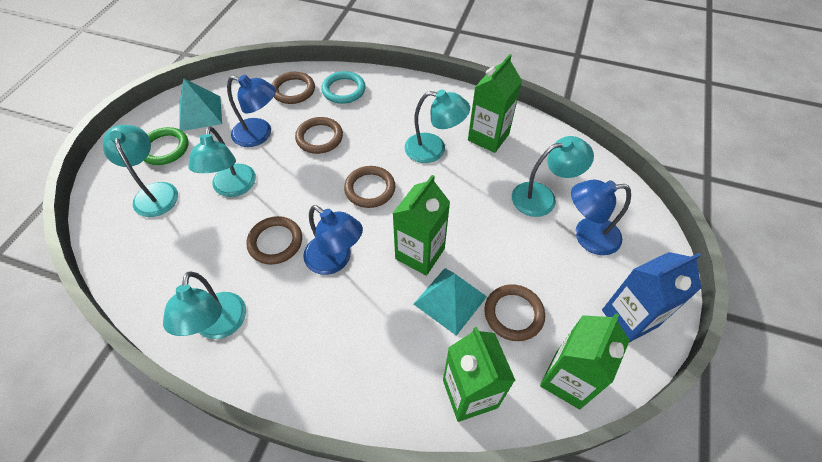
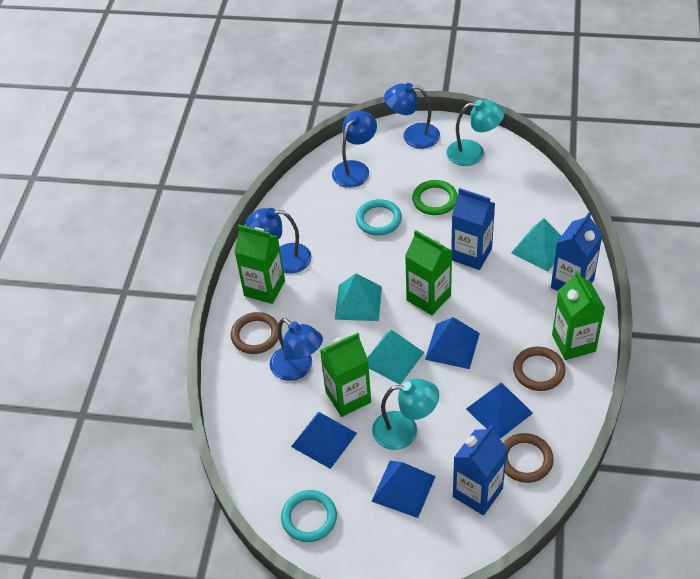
blue carton: [602,252,701,342] = 1 -> [451,188,495,270] [453,425,507,515] [551,212,603,291] = 3
blue lamp: [227,75,276,147] [303,205,363,275] [571,180,631,255] = 3 -> [245,208,311,274] [270,318,323,381] [332,111,377,188] [384,83,440,149] = 4
blue pyramid: none = 0 -> [291,412,357,469] [371,461,436,518] [425,317,480,369] [466,383,533,439] = 4
brown ring: [246,216,302,265] [272,72,315,104] [295,117,343,154] [344,166,395,208] [484,284,545,341] = 5 -> [231,312,279,354] [503,433,553,483] [513,346,565,391] = 3
turquoise lamp: [103,125,178,217] [163,271,246,339] [189,126,256,197] [405,90,470,163] [512,136,594,217] = 5 -> [372,379,439,450] [446,99,504,166] = 2
turquoise pyramid: [179,78,222,131] [414,268,487,336] = 2 -> [335,273,382,321] [367,330,424,385] [511,218,561,272] = 3
turquoise ring: [322,71,366,104] = 1 -> [281,490,337,542] [356,199,402,236] = 2

